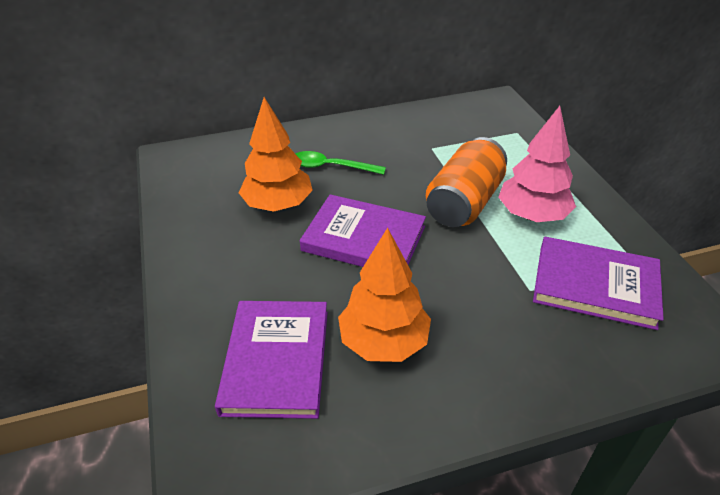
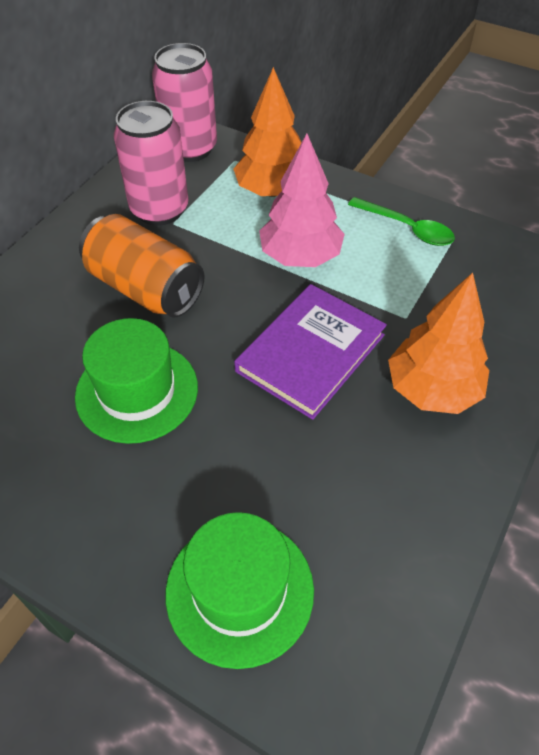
green hat: none = 0 -> [75,318,198,444] [166,512,314,669] = 2
pink can: none = 0 -> [114,101,189,226] [152,43,217,162] = 2
purple book: [215,301,328,419] [300,194,426,267] [533,236,664,330] = 3 -> [234,284,387,420] = 1

